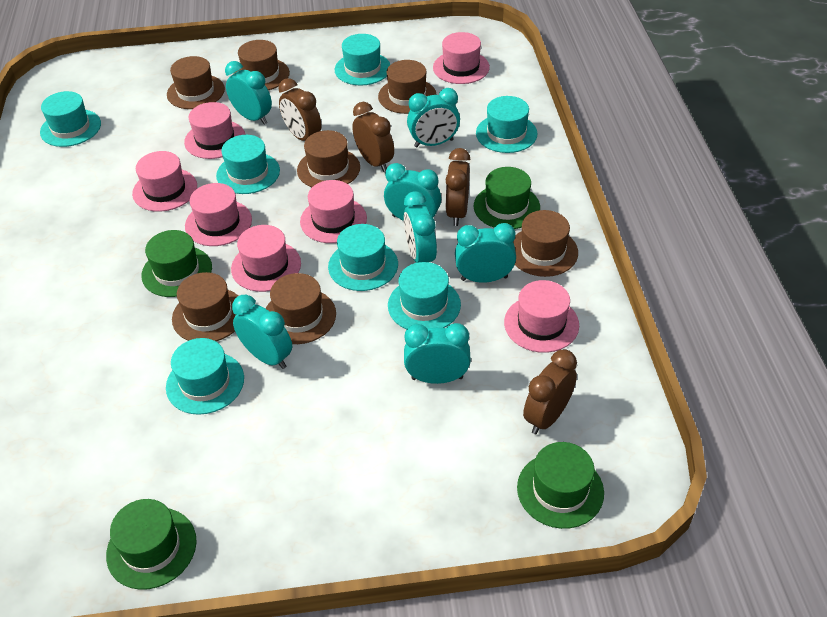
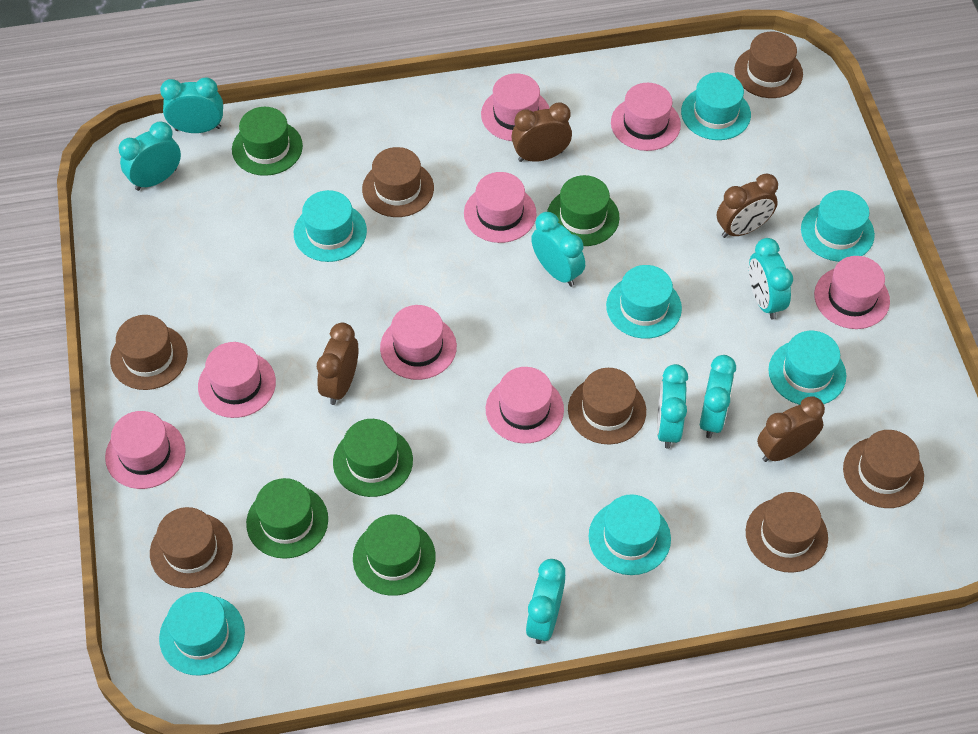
green hat: [106,499,197,590] [141,230,212,297] [474,167,540,229] [517,442,604,529] = 4 -> [232,107,303,176] [246,478,328,559] [333,419,413,497] [353,514,436,596] [547,175,620,246] = 5
pink hat: [132,151,197,212] [184,102,246,159] [185,183,252,246] [231,225,301,292] [300,180,367,243] [433,32,490,84] [504,280,579,353] = 7 -> [105,411,186,489] [198,342,276,418] [380,305,457,380] [464,172,536,243] [481,73,549,141] [486,367,564,443] [611,83,681,151] [814,256,890,329] = 8

